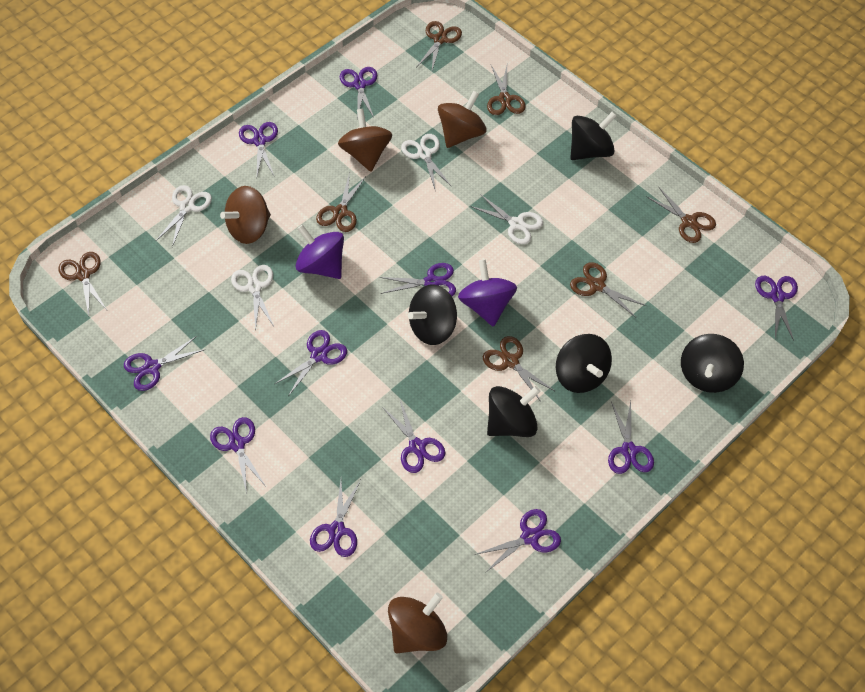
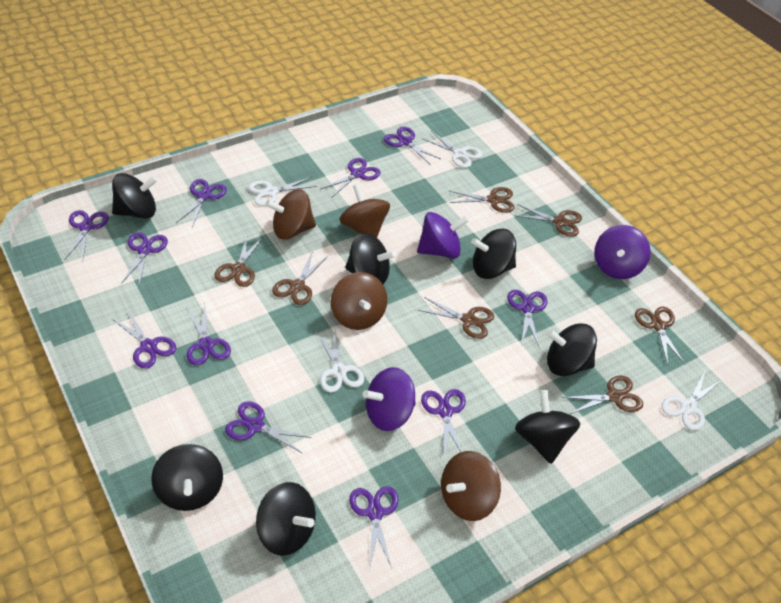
black spinning top: [408,285,457,345] [487,386,540,437] [556,334,612,393] [570,112,617,160] [681,334,744,393] = 5 -> [112,173,158,219] [151,444,223,511] [256,482,316,556] [345,233,396,284] [471,229,516,279] [515,390,580,464] [547,323,597,376] = 7
purple spinning top: [296,225,344,279] [458,259,517,327] = 2 -> [363,367,416,431] [417,212,469,259] [594,225,651,279] = 3

